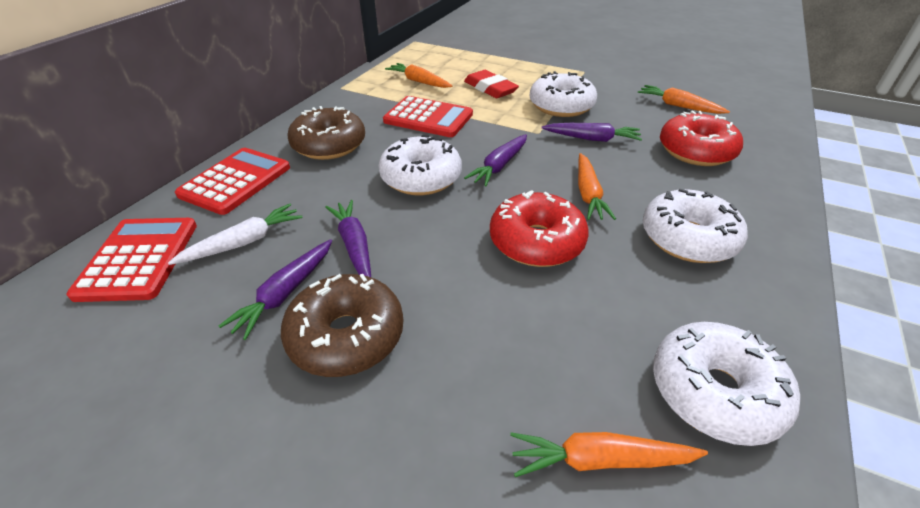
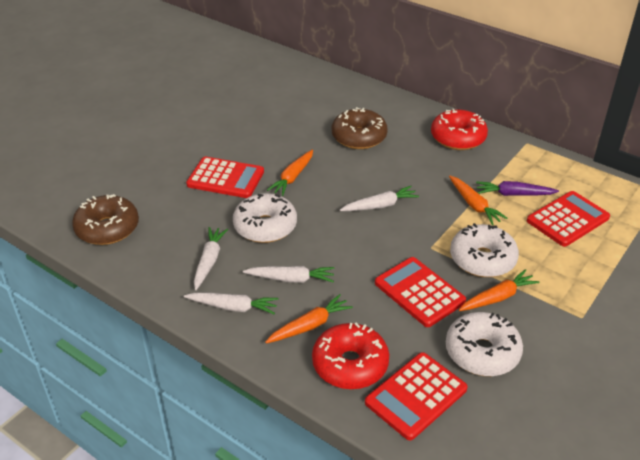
purple carrot: [219,239,332,340] [325,200,371,277] [464,134,527,186] [541,123,642,142] = 4 -> [476,181,559,196] = 1
red calculator: [66,218,197,302] [175,148,290,215] [383,96,473,137] = 3 -> [186,156,264,198] [365,352,468,440] [375,257,466,327] [527,191,610,247] = 4
red eraser: [464,70,519,98] = 1 -> none = 0
white carrot: [168,204,302,265] = 1 -> [184,293,279,315] [194,227,228,290] [243,266,334,283] [340,186,419,211] = 4
white donut: [378,135,462,195] [530,71,597,117] [643,189,748,263] [653,322,800,446] = 4 -> [233,193,297,243] [446,312,523,376] [450,223,519,277] = 3

